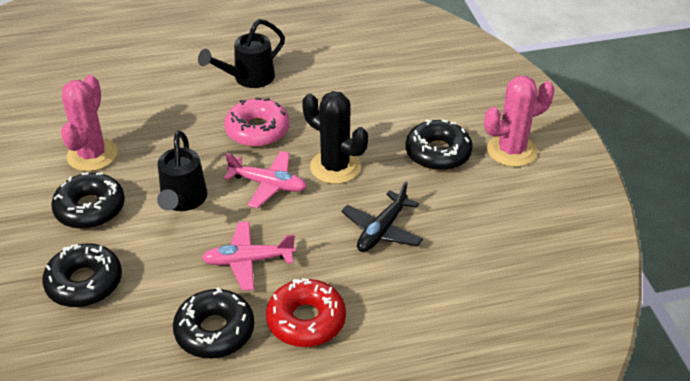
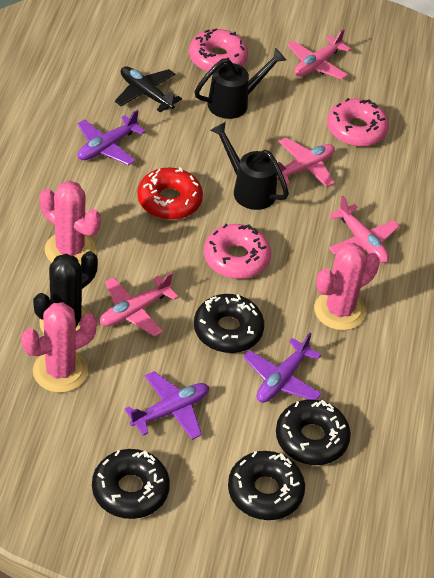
pink cactus: [61,75,118,172] [484,76,555,167] = 2 -> [21,302,97,393] [39,181,101,265] [314,243,380,330] = 3
pink donut: [224,98,289,147] = 1 -> [189,28,248,72] [204,224,271,279] [327,98,389,147] = 3
pink plane: [202,221,296,291] [223,151,307,208] = 2 -> [100,273,178,337] [277,138,335,187] [287,29,351,79] [329,196,400,263] = 4
purple plane: none = 0 -> [77,110,145,165] [124,371,209,440] [243,333,322,403] = 3

